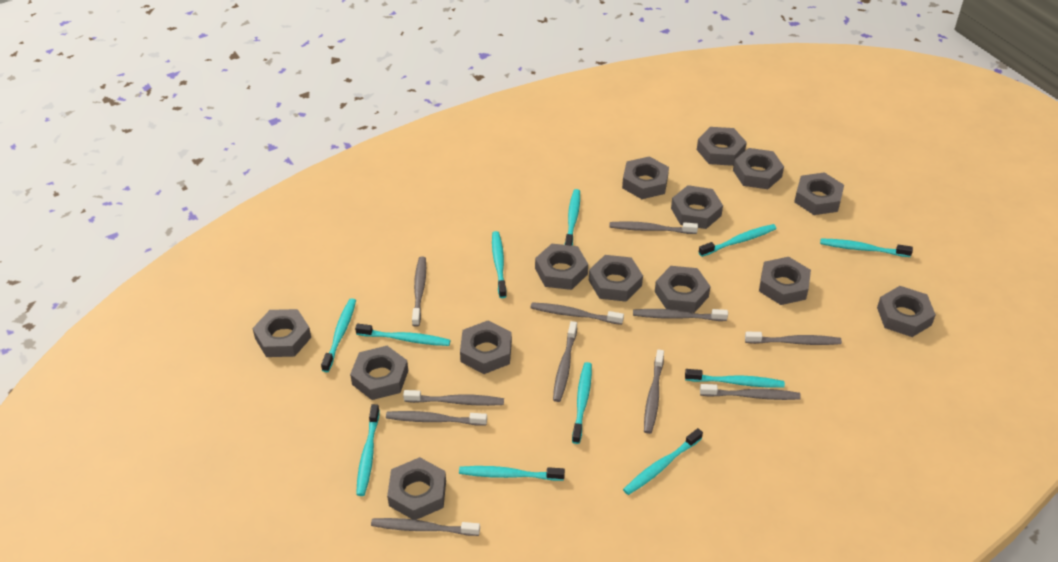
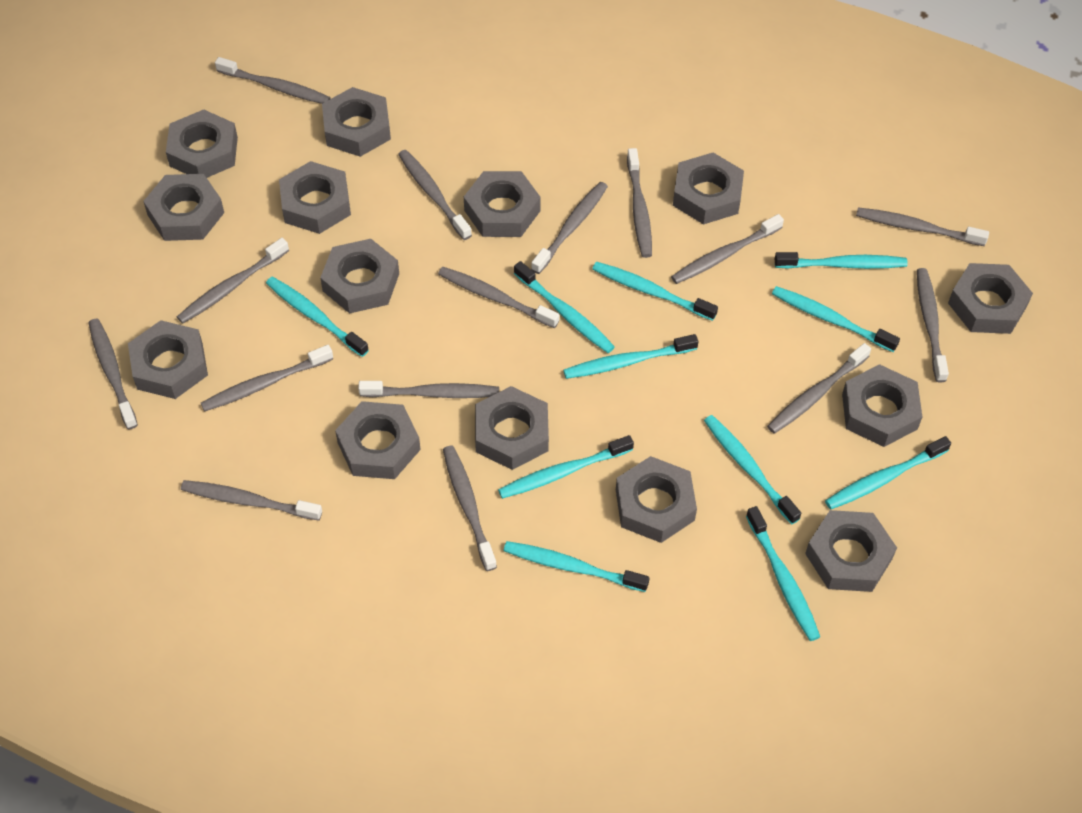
grey toothbrush: [371,518,480,536] [386,411,487,426] [403,390,504,406] [412,256,426,327] [531,302,624,325] [553,321,577,402] [609,221,698,234] [633,309,728,321] [644,350,664,434] [700,384,801,400] [745,332,842,345] = 11 -> [89,319,138,430] [177,238,289,324] [181,480,322,521] [201,345,333,412] [215,57,331,104] [358,381,499,398] [398,150,472,240] [438,267,559,328] [443,446,497,571] [531,182,608,274] [627,148,652,258] [671,214,784,284] [767,343,871,434] [856,207,989,246] [917,268,949,382] = 15

